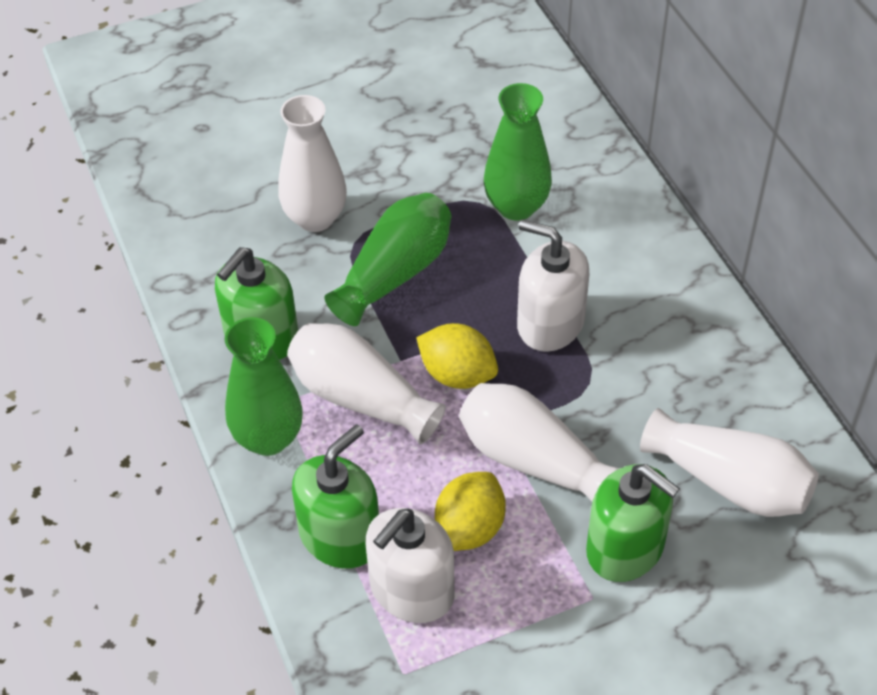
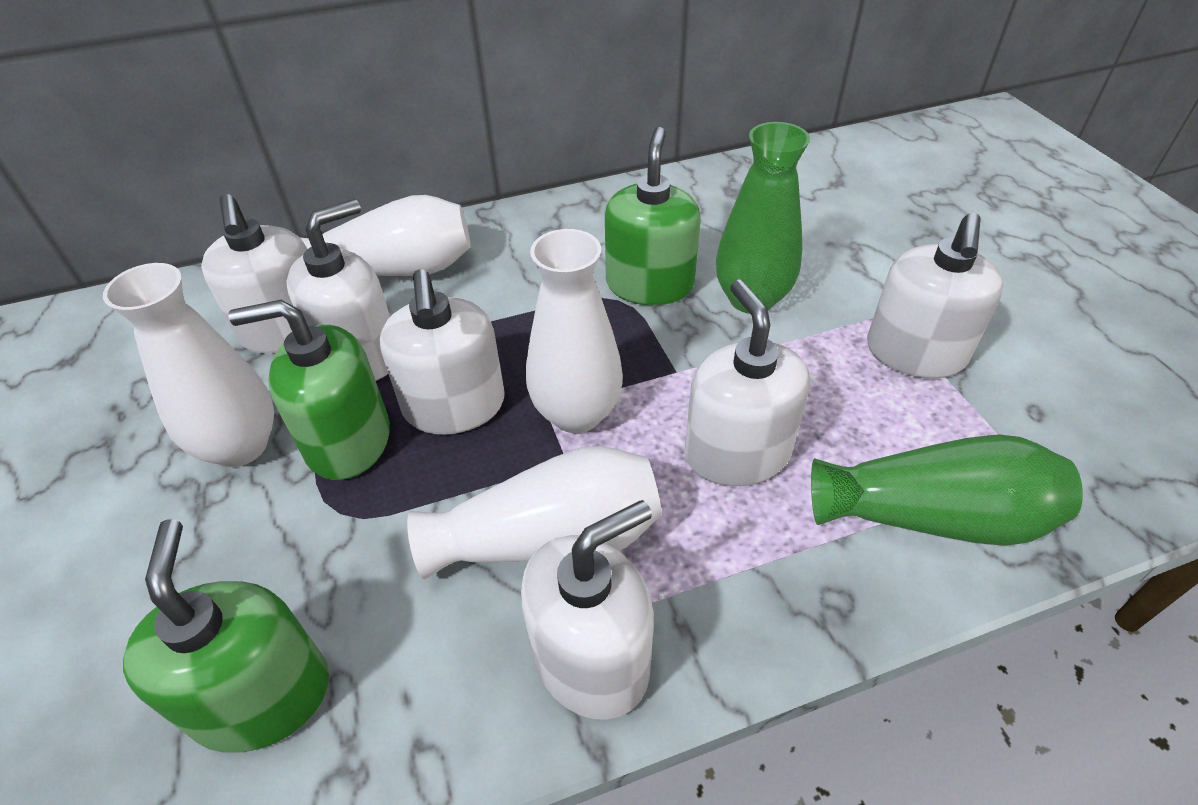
green vase: [225,317,303,456] [324,193,452,326] [484,83,552,220] = 3 -> [716,122,810,314] [811,435,1083,546] = 2
white soap dispenser: [366,508,455,623] [517,219,589,352] = 2 -> [201,194,307,354] [287,199,390,381] [380,269,504,434] [521,500,654,720] [684,280,810,486] [867,213,1003,379] = 6
yellow lemon: [416,323,498,389] [435,472,506,551] = 2 -> none = 0

